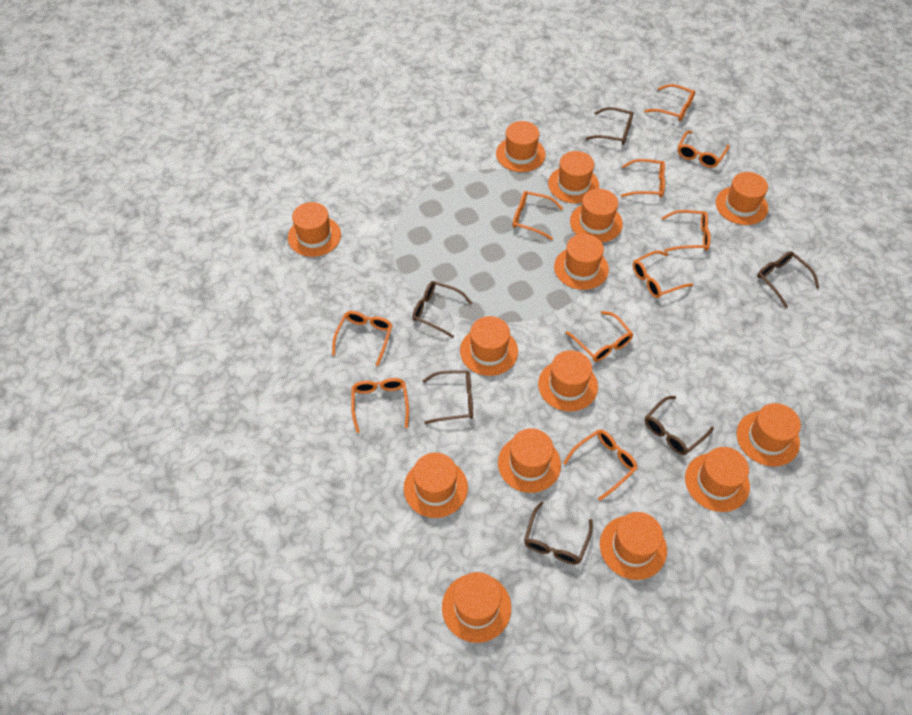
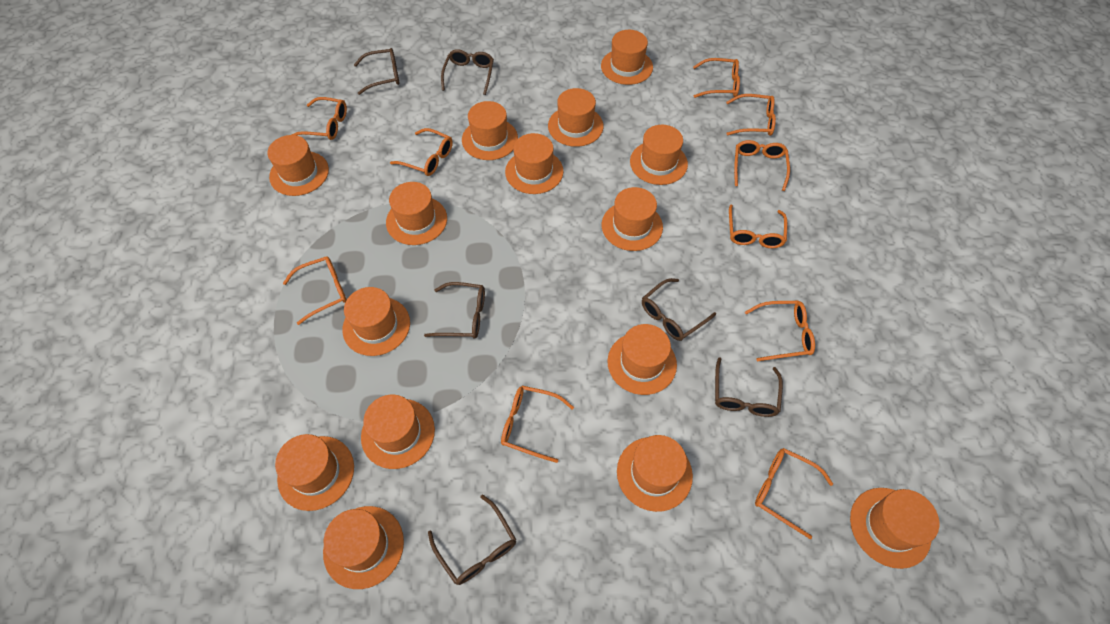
orange hat: [288,202,341,257] [404,453,468,518] [442,572,511,643] [460,316,518,376] [496,121,546,172] [498,428,561,493] [538,350,598,411] [548,151,599,203] [554,234,609,290] [570,189,623,243] [600,512,667,580] [685,447,750,512] [716,172,768,225] [737,403,801,467] = 14 -> [267,135,329,196] [275,434,354,511] [323,506,404,589] [342,287,410,356] [361,395,435,469] [386,182,447,245] [462,101,518,160] [505,133,563,194] [548,88,603,147] [601,30,653,85] [602,187,663,251] [608,324,677,395] [617,435,693,512] [630,125,688,185] [850,488,939,569] = 15

